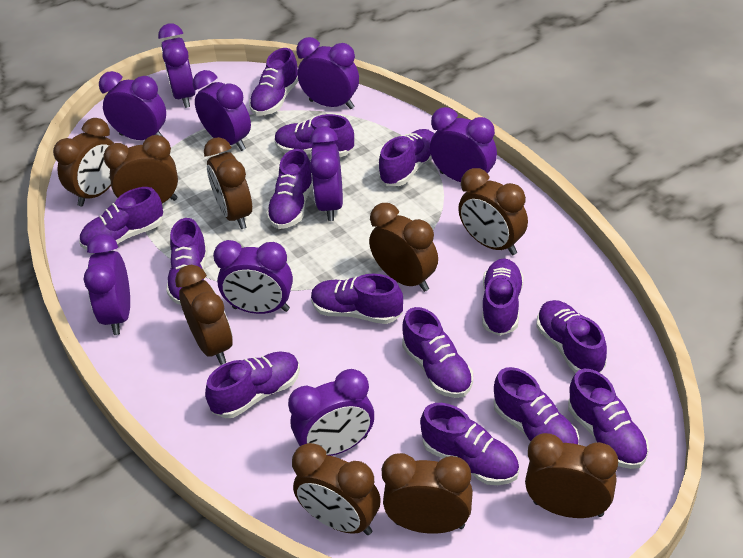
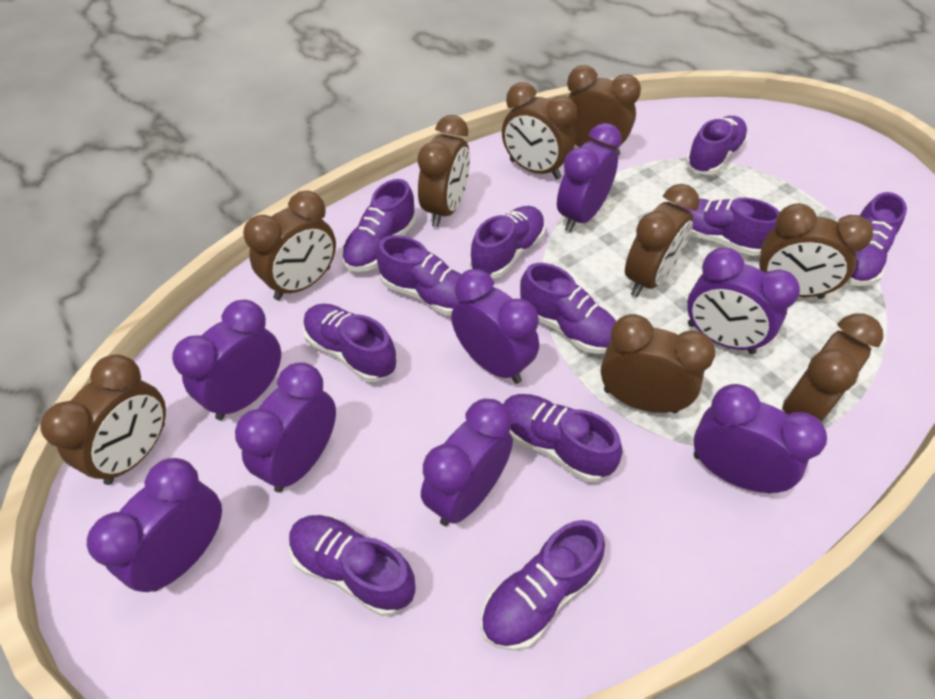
purple clock: [83,234,130,335] [99,71,166,140] [158,23,196,108] [193,70,251,151] [213,240,293,314] [288,369,374,456] [296,37,359,109] [309,126,343,221] [430,107,497,182] = 9 -> [87,458,222,592] [172,300,281,420] [235,362,336,492] [421,399,513,526] [451,269,539,384] [557,123,622,232] [687,248,800,354] [694,384,827,493] = 8
purple shoe: [79,187,163,250] [166,218,207,305] [205,351,300,418] [249,48,298,116] [266,149,313,229] [275,114,354,157] [311,274,403,324] [379,129,434,186] [402,307,473,398] [420,403,519,485] [482,258,524,336] [494,367,579,445] [536,300,607,374] [568,369,649,469] = 14 -> [289,515,415,616] [303,304,397,382] [342,179,416,272] [376,235,461,315] [470,206,546,279] [481,520,605,651] [503,394,622,482] [520,263,616,354] [676,198,780,256] [685,116,748,175] [847,192,907,286] = 11

